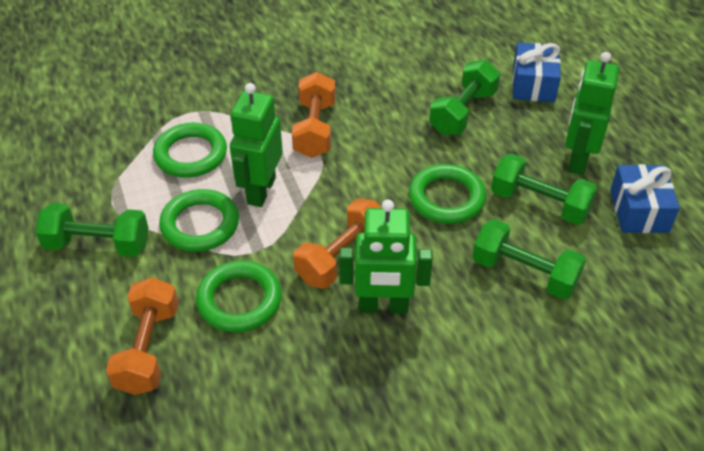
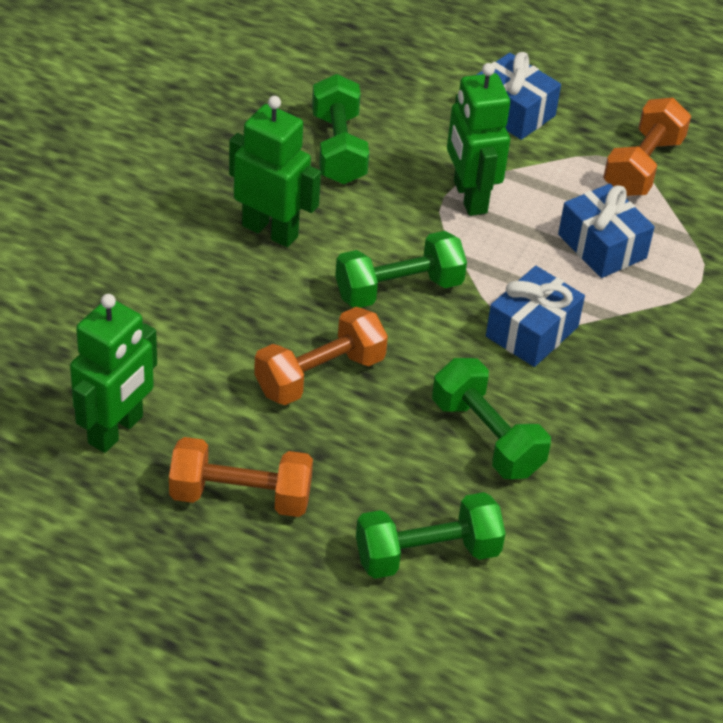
blue gift: [512,43,561,102] [610,164,680,233] = 2 -> [476,52,561,140] [486,266,585,367] [558,184,655,278] = 3
green ring: [153,123,227,178] [159,189,239,252] [196,261,282,332] [409,164,486,224] = 4 -> none = 0

